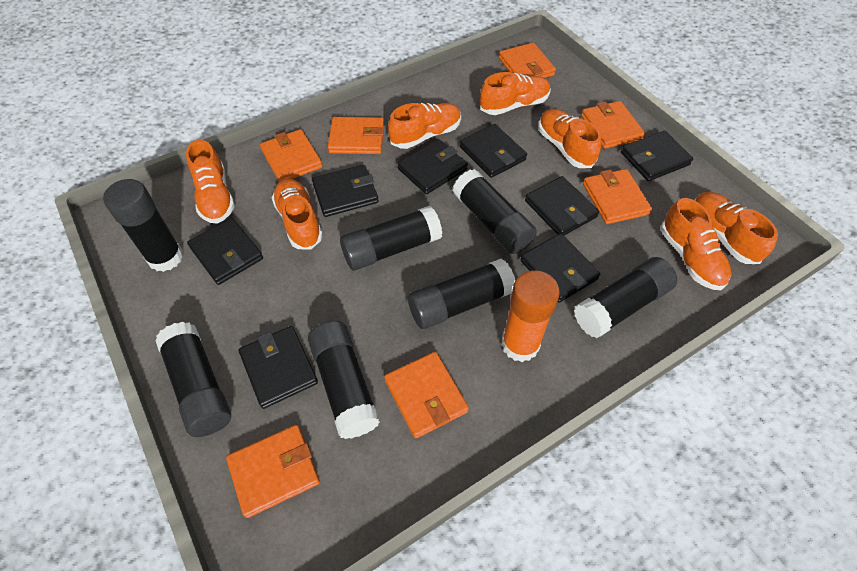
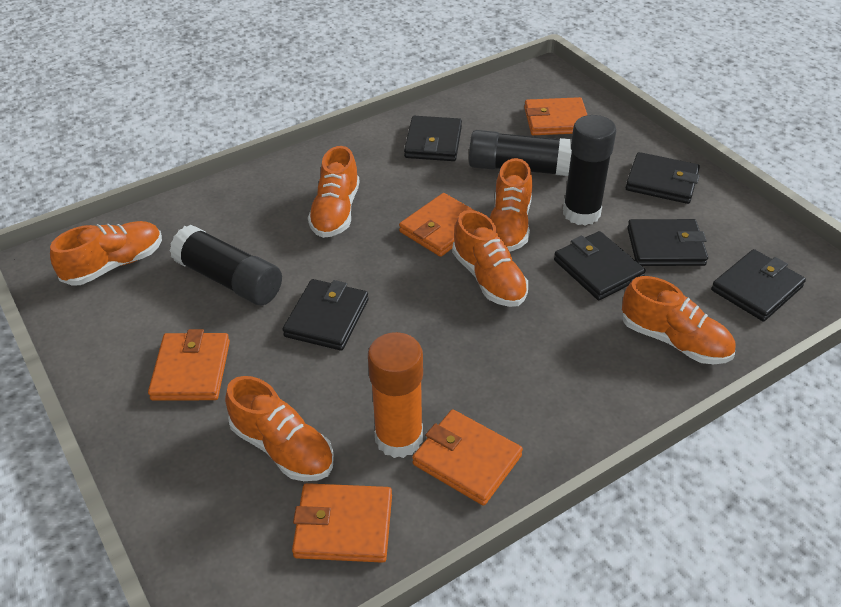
black glue stick: [103,179,183,272] [155,322,231,437] [308,321,380,439] [340,206,442,270] [408,258,515,329] [453,169,537,254] [574,257,677,338] = 7 -> [169,225,282,305] [469,130,572,176] [563,115,616,226] = 3
black wallet: [187,218,263,285] [239,326,318,409] [312,165,379,217] [398,139,468,194] [460,124,527,178] [520,233,600,303] [525,176,599,236] [621,131,693,181] = 8 -> [283,279,369,351] [404,116,462,161] [554,231,646,300] [626,152,700,204] [627,219,708,266] [711,249,806,321] = 6
orange shoe: [186,140,235,224] [272,178,323,250] [388,103,461,149] [480,72,551,115] [538,109,601,168] [661,198,731,290] [695,192,778,264] = 7 -> [50,221,162,286] [225,376,334,481] [308,146,360,238] [452,210,528,307] [490,158,532,252] [622,276,736,364] = 6
orange wallet: [226,425,320,518] [260,129,323,182] [328,117,384,154] [384,352,469,439] [499,43,556,78] [581,101,645,149] [583,169,652,224] = 7 -> [148,329,230,401] [292,483,392,563] [399,193,474,257] [412,409,523,506] [524,97,587,135] = 5

